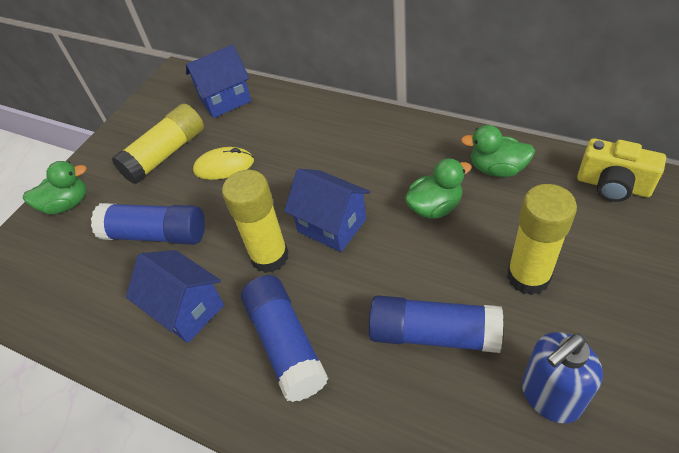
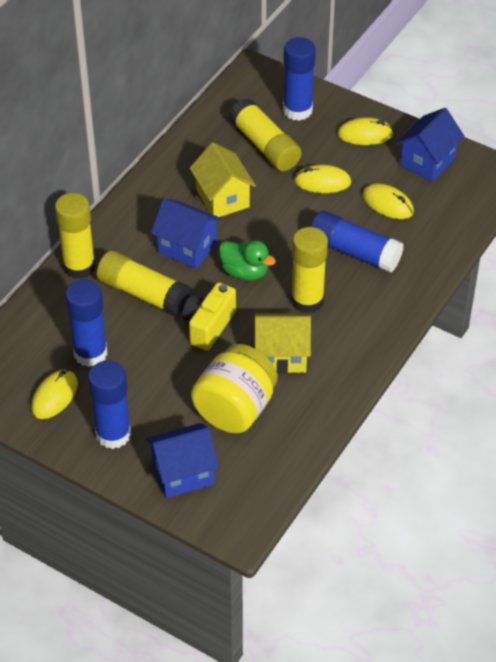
blue glue stick: [91,203,205,245] [241,275,329,402] [369,295,503,353] = 3 -> [65,279,108,367] [88,361,131,449] [283,37,316,121] [311,211,404,273] = 4
blue soap dispenser: [522,332,603,423] = 1 -> none = 0
green duck: [23,161,87,214] [405,158,471,219] [461,125,535,177] = 3 -> [219,241,276,281] = 1
yellow glue stick: [112,104,204,184] [222,170,288,273] [507,184,577,295] = 3 -> [55,193,96,279] [97,251,191,316] [229,98,302,171] [291,227,328,314] = 4
yellow house: none = 0 -> [190,143,256,217] [255,314,311,374] = 2
yellow jar: none = 0 -> [191,344,278,433] = 1
yellow mouse: [193,147,254,180] = 1 -> [31,370,78,419] [294,165,351,193] [338,117,394,145] [363,184,414,219] = 4

